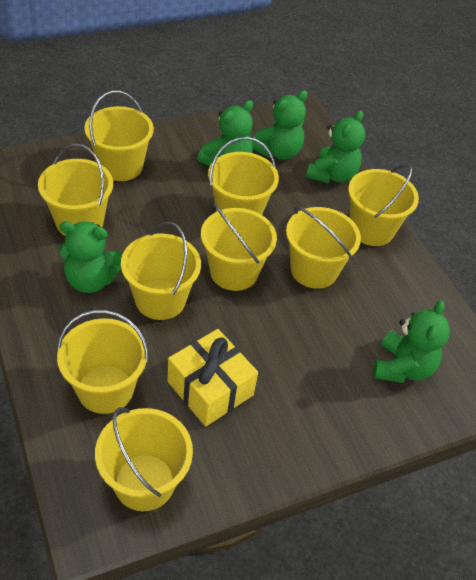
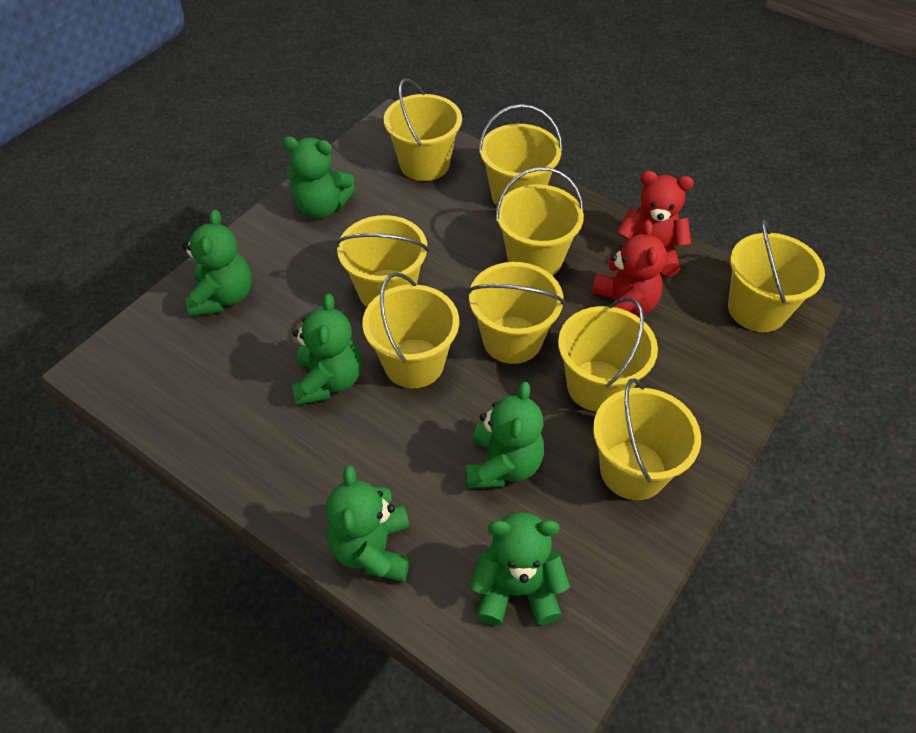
green teddy bear: [59,221,123,293] [197,100,253,167] [252,90,308,160] [306,110,365,184] [373,300,450,383] = 5 -> [182,209,252,317] [283,137,355,218] [292,294,361,405] [326,466,410,582] [466,382,544,488] [470,512,570,625] = 6
red teddy bear: none = 0 -> [592,220,667,316] [617,171,694,276] = 2
yellow gift: [167,329,258,427] = 1 -> none = 0

